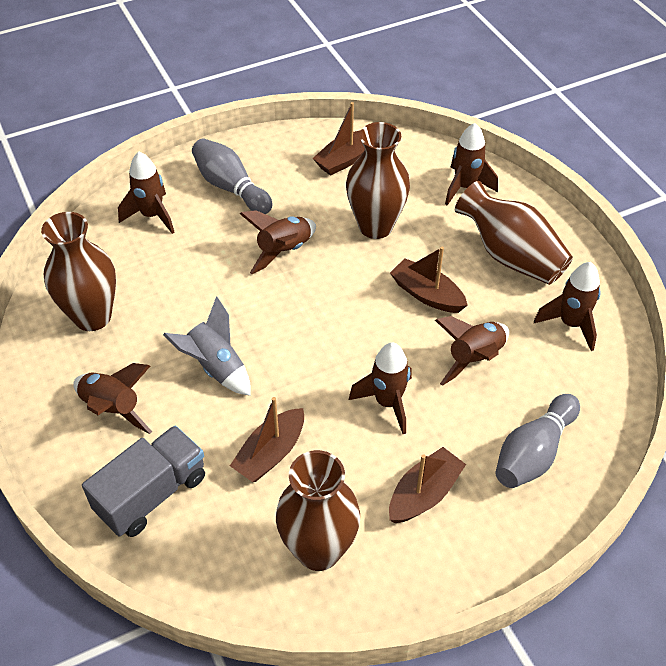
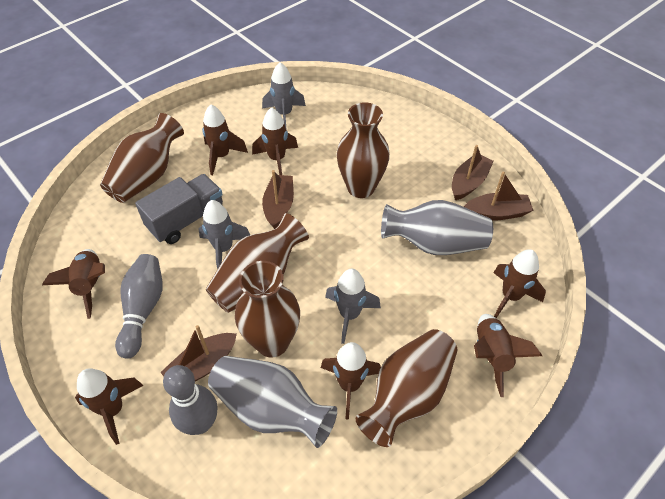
brown vase: [41,212,116,331] [276,450,360,571] [346,122,410,239] [455,181,573,285] = 4 -> [100,113,184,203] [206,213,309,313] [235,261,300,357] [336,102,390,198] [356,329,457,447] = 5
grey rocket: [163,296,251,396] = 1 -> [199,200,250,269] [262,62,306,131] [325,269,381,344] = 3
grey vase: none = 0 -> [208,356,337,448] [381,200,493,255] = 2

